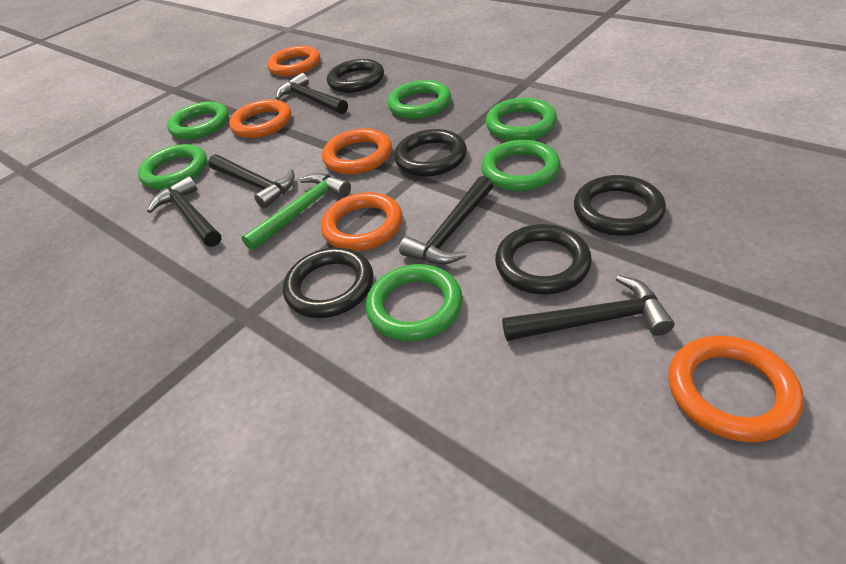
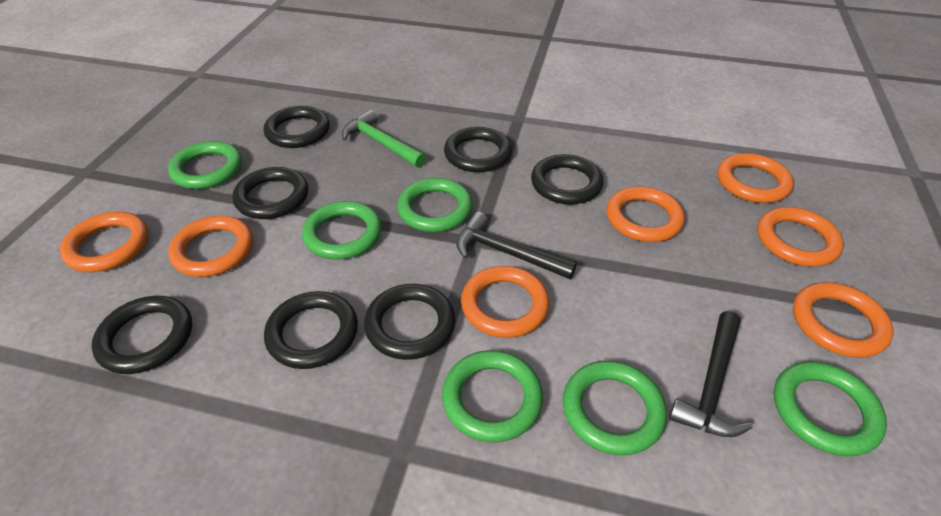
black hammer: [147,176,221,247] [208,154,295,209] [276,73,348,114] [399,176,493,265] [502,275,674,341] = 5 -> [456,212,577,279] [669,311,752,437] = 2
black ring: [283,247,374,318] [327,59,384,93] [394,129,467,177] [495,224,592,294] [574,175,666,236] = 5 -> [91,296,192,374] [232,167,308,219] [264,106,330,148] [264,291,358,369] [364,284,455,360] [444,127,512,172] [531,154,604,205] = 7
orange ring: [229,99,291,138] [267,46,320,76] [321,192,403,251] [322,128,392,174] [668,335,804,443] = 5 -> [60,212,149,272] [168,216,253,277] [461,266,550,338] [607,186,685,242] [717,153,794,203] [757,207,844,267] [793,282,893,358] = 7

